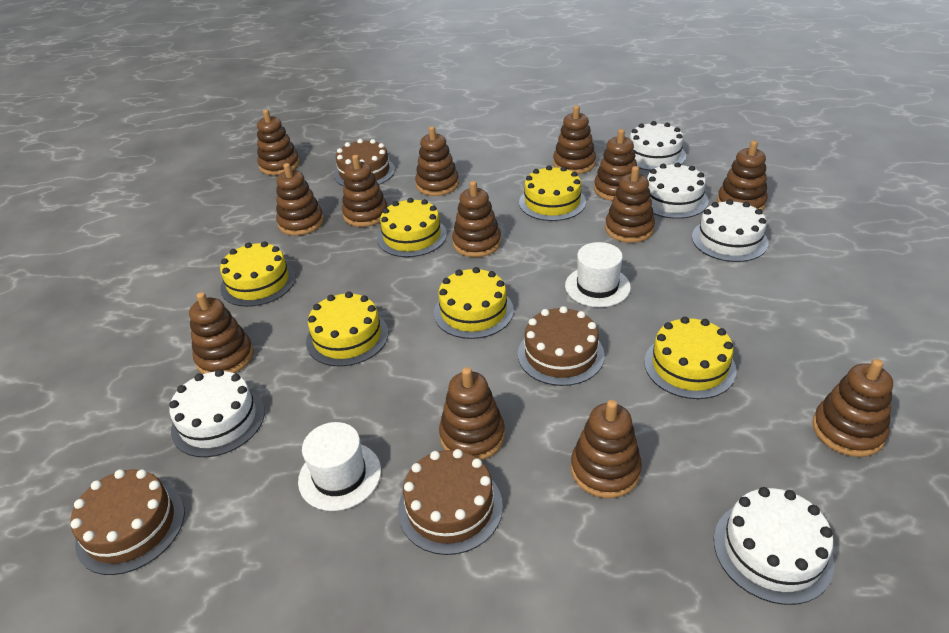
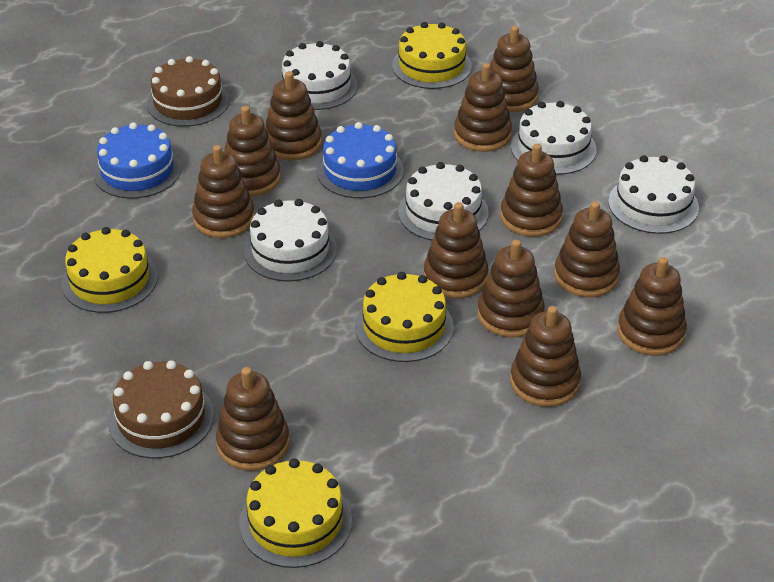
blue cake: none = 0 -> [93,122,181,199] [317,122,404,198] = 2
brown cake: [70,469,185,575] [334,139,395,186] [398,449,503,555] [518,306,605,386] = 4 -> [108,360,214,459] [147,56,229,127] = 2
brown stacking toy: [189,292,254,374] [257,110,300,175] [276,163,324,236] [342,155,387,227] [415,126,459,196] [439,367,505,460] [452,181,501,257] [553,105,596,174] [571,400,642,498] [594,129,637,201] [605,166,655,243] [717,141,768,211] [812,359,893,457] = 13 -> [192,145,255,238] [216,367,290,471] [225,106,281,197] [265,71,322,161] [423,202,489,298] [454,63,512,152] [477,240,545,338] [490,26,539,112] [500,144,563,237] [510,306,581,407] [554,201,620,297] [617,257,687,356] = 12
white hat: [298,422,381,511] [565,242,631,307] = 2 -> none = 0
yellow cake: [220,241,296,307] [306,292,388,367] [377,198,447,257] [434,267,514,339] [519,165,586,221] [644,317,736,399] = 6 -> [61,227,158,313] [239,458,352,568] [355,272,454,362] [392,22,472,89] = 4

